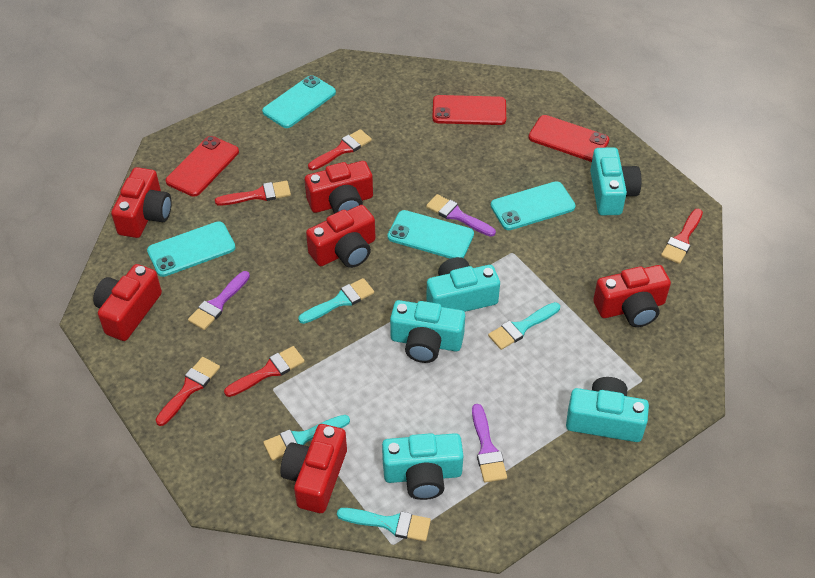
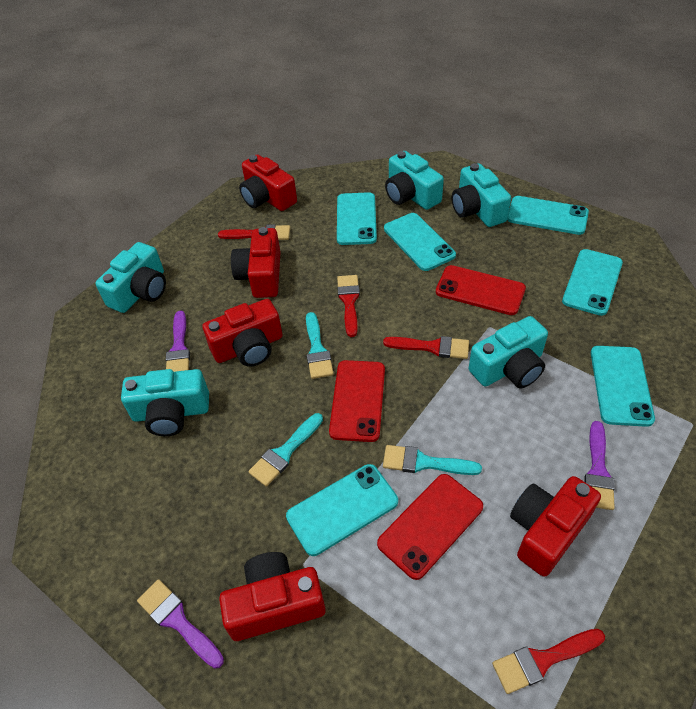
red brush: [156,357,220,426] [215,181,291,206] [224,346,305,397] [308,129,372,170] [661,209,703,264] = 5 -> [218,224,290,240] [337,275,360,337] [383,336,469,359] [492,629,605,694] = 4
red camera: [93,264,162,341] [111,167,172,238] [280,424,347,513] [305,161,373,214] [306,205,376,268] [593,265,671,327] = 6 -> [203,299,283,367] [219,552,326,641] [231,227,281,298] [239,154,297,211] [510,476,601,577] = 5
turquoise brush: [263,415,350,461] [298,278,374,324] [337,508,431,541] [488,302,560,350] = 4 -> [248,413,323,487] [306,312,334,379] [383,445,482,475] = 3
turquoise phone: [147,221,236,277] [262,75,336,128] [387,210,474,259] [490,181,576,230] = 4 -> [286,464,398,556] [337,192,377,245] [384,213,456,271] [507,196,589,235] [562,249,623,316] [591,346,655,427] = 6

